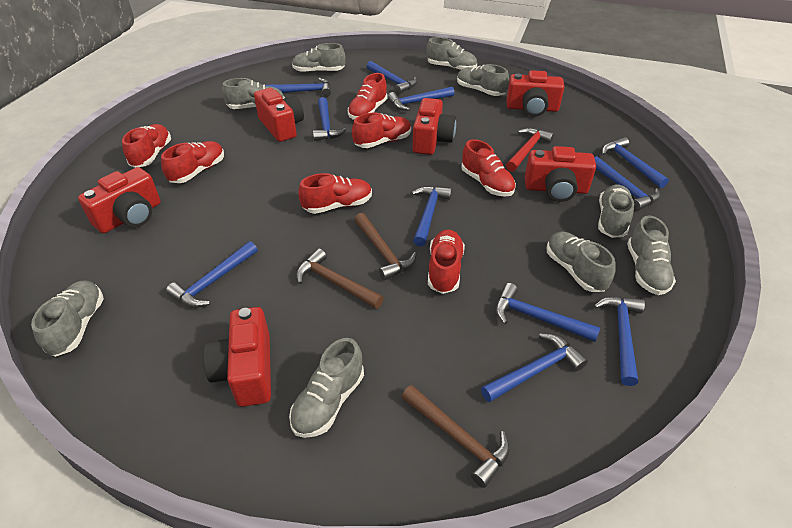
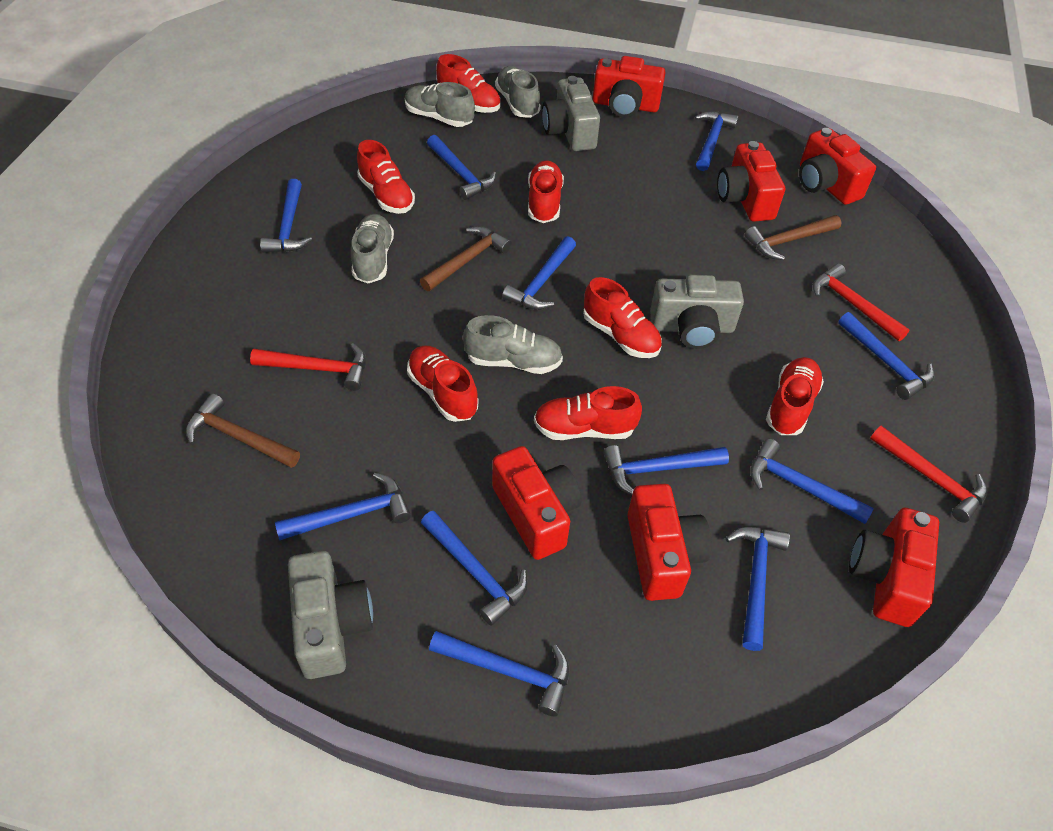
grey camera: none = 0 -> [288,551,373,679] [542,76,600,151] [650,275,744,349] = 3
grey shoe: [31,280,104,357] [222,78,285,109] [289,338,364,438] [292,43,345,73] [426,37,477,71] [457,64,509,96] [547,232,616,292] [598,185,634,238] [627,215,676,295] = 9 -> [351,214,394,283] [405,82,475,127] [463,315,563,374] [495,66,541,118] = 4
red hammer: [506,128,554,172] = 1 -> [250,343,366,391] [813,264,910,341] [870,426,987,523] = 3

